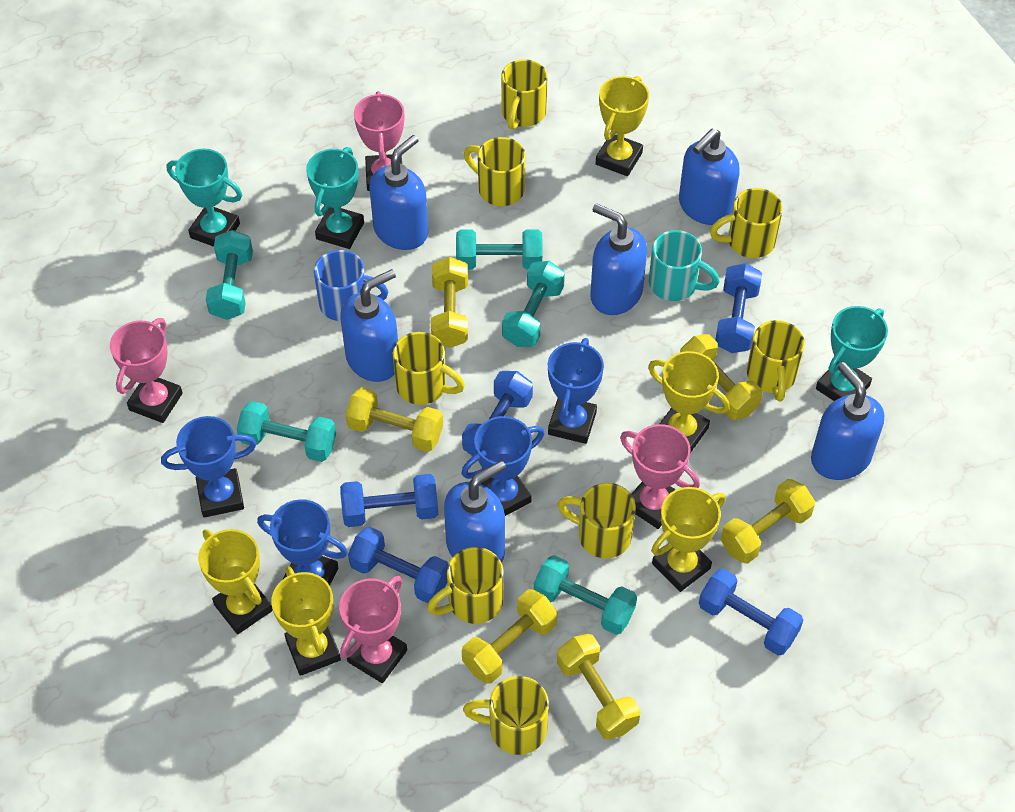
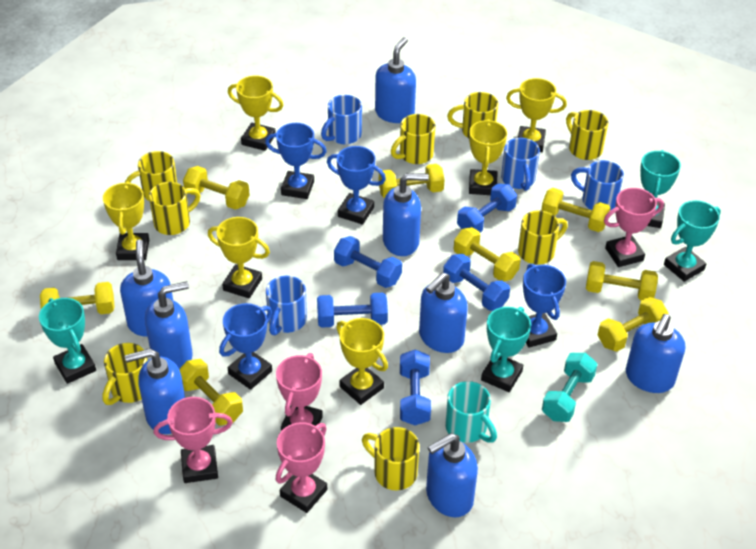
blue mug: [314,250,388,321] = 1 -> [266,276,307,335] [321,95,362,144] [501,138,540,191] [571,160,624,210] = 4
blue soap dispenser: [340,269,398,382] [369,135,428,250] [444,460,506,563] [590,203,647,315] [679,129,740,225] [811,362,884,480] = 6 -> [120,239,173,337] [125,349,185,434] [145,281,193,369] [375,37,416,123] [383,173,429,256] [419,272,468,353] [426,433,478,517] [626,314,685,393] = 8
turquoise dumbbell: [206,230,253,320] [237,401,336,462] [456,229,542,270] [502,261,565,347] [534,555,637,635] = 5 -> [542,353,598,422] = 1
turquoise trophy: [167,148,242,247] [306,147,364,249] [816,306,888,401] = 3 -> [39,298,96,384] [481,307,531,392] [640,150,681,228] [664,200,721,282] = 4
yellow dumbbell: [345,387,443,452] [431,257,468,348] [462,589,557,684] [557,634,641,740] [680,334,762,420] [721,479,815,564] = 6 -> [40,282,115,314] [179,359,243,425] [183,166,250,210] [379,164,445,198] [454,227,521,281] [541,188,610,232] [586,261,658,301] [598,297,668,352] = 8
yellow trophy: [198,529,273,634] [271,566,341,676] [596,76,649,176] [648,351,730,453] [651,487,726,592] = 5 -> [103,181,149,260] [208,217,270,298] [228,75,284,151] [336,318,388,405] [469,119,507,195] [506,78,567,152] = 6

